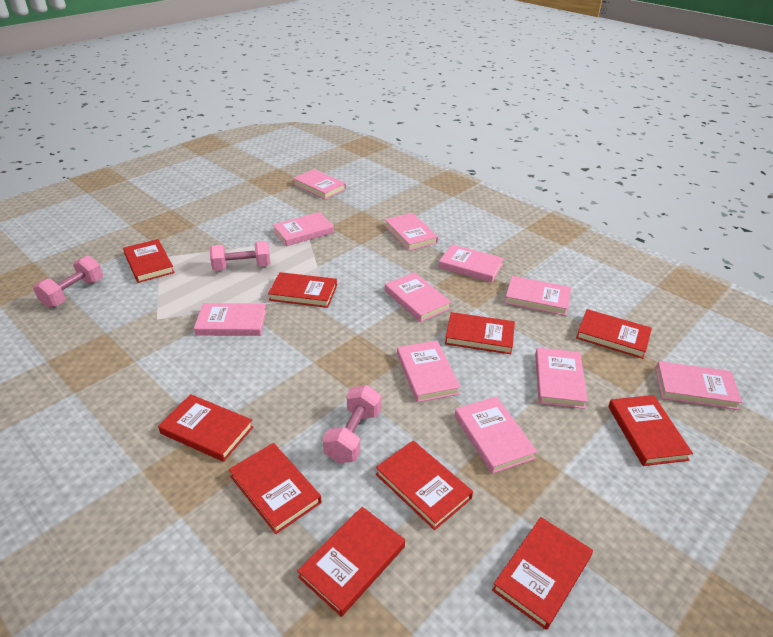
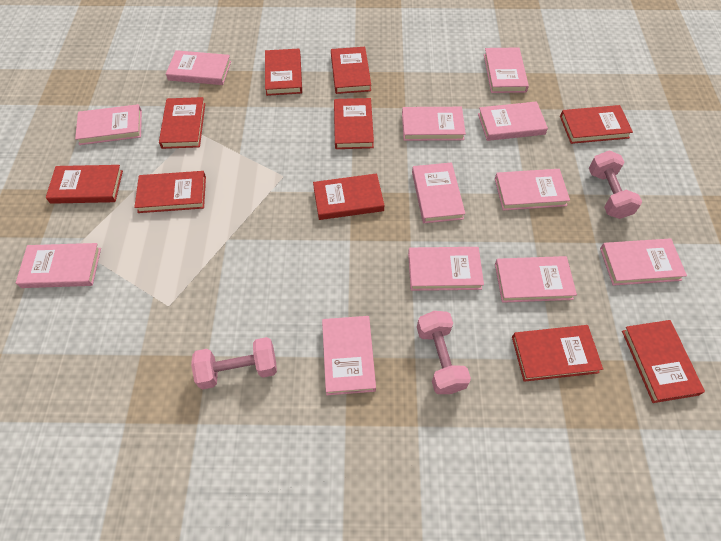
pink book: [194,303,267,336] [273,212,334,246] [293,169,346,199] [385,213,438,251] [385,272,451,322] [397,341,461,402] [438,244,504,283] [455,396,537,474] [505,276,571,316] [535,348,588,409] [655,361,743,410] = 11 -> [16,243,101,288] [75,104,142,145] [166,50,231,85] [322,316,376,395] [402,107,466,141] [408,247,484,291] [412,162,465,223] [478,101,548,141] [484,47,529,93] [495,169,570,210] [495,256,577,303] [600,238,687,286] = 12

